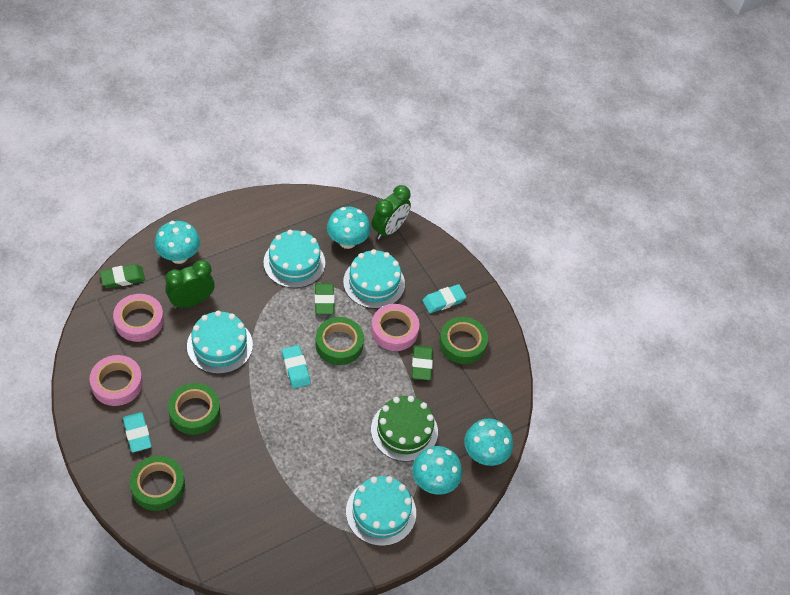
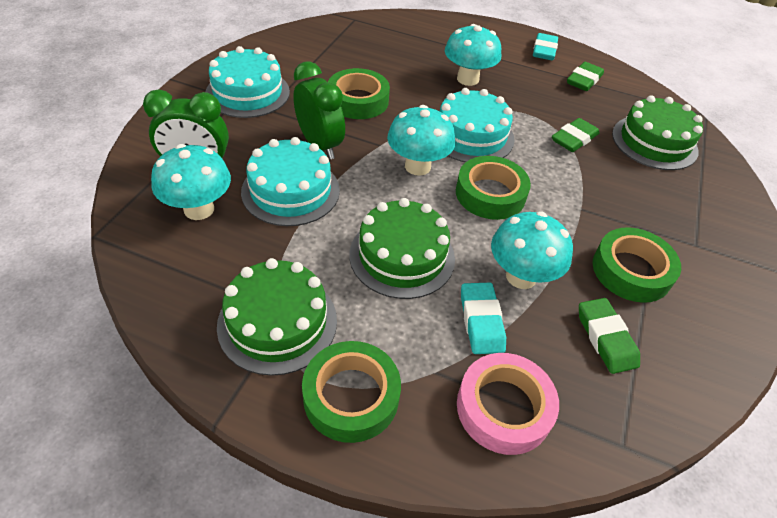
green cake: [371,396,438,462] = 1 -> [217,258,337,376] [349,198,455,299] [612,95,703,170] = 3
pink tape: [90,355,143,406] [113,294,164,342] [371,304,419,351] = 3 -> [457,353,559,455] = 1
turquoise cake: [187,311,253,374] [263,230,325,288] [343,249,405,309] [346,476,416,546] = 4 -> [205,46,290,118] [241,137,340,226] [440,88,515,162] = 3
turquoise eraser: [123,412,152,453] [282,345,311,389] [422,284,466,313] = 3 -> [461,283,506,354] [533,33,558,60] = 2

